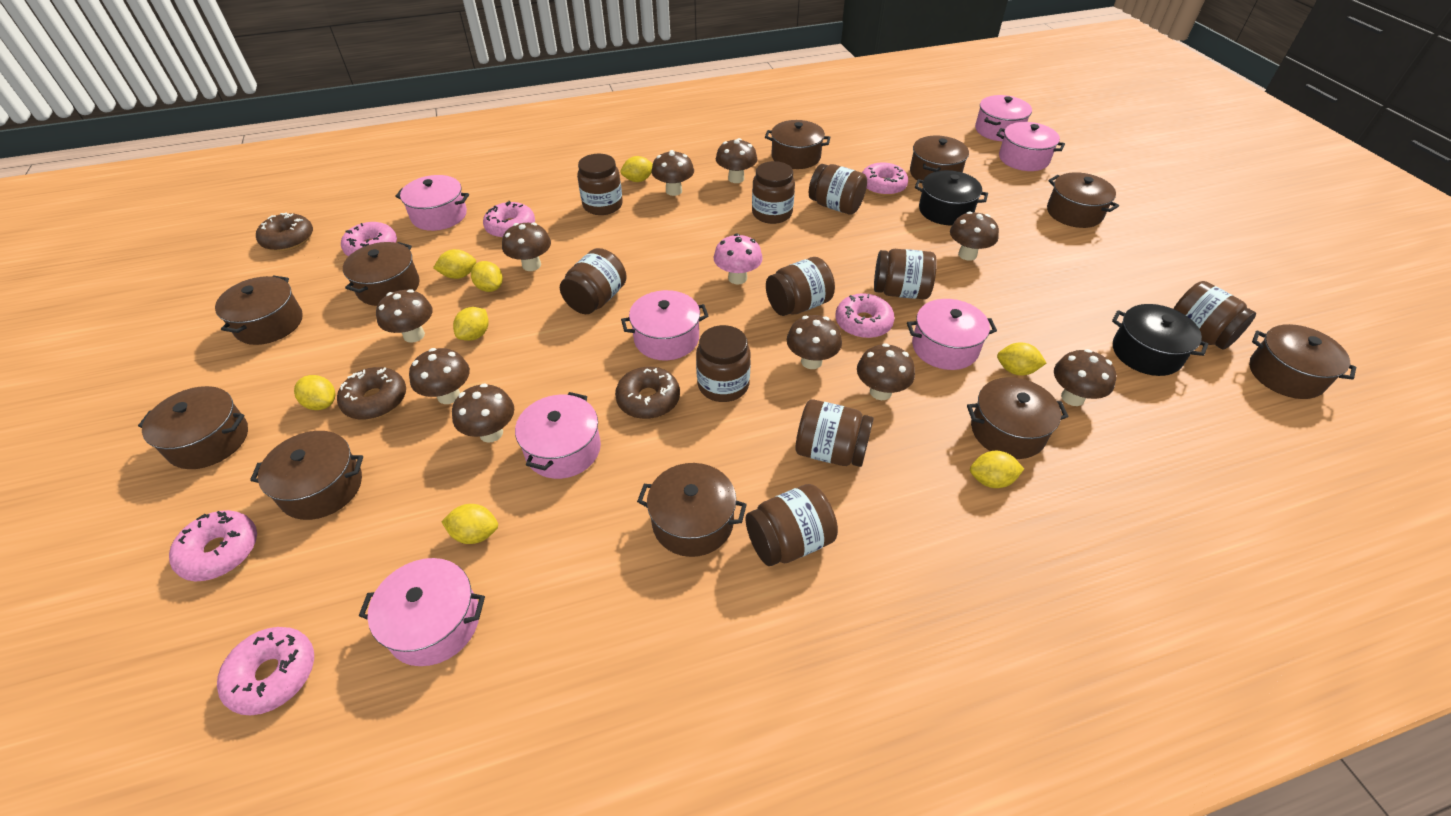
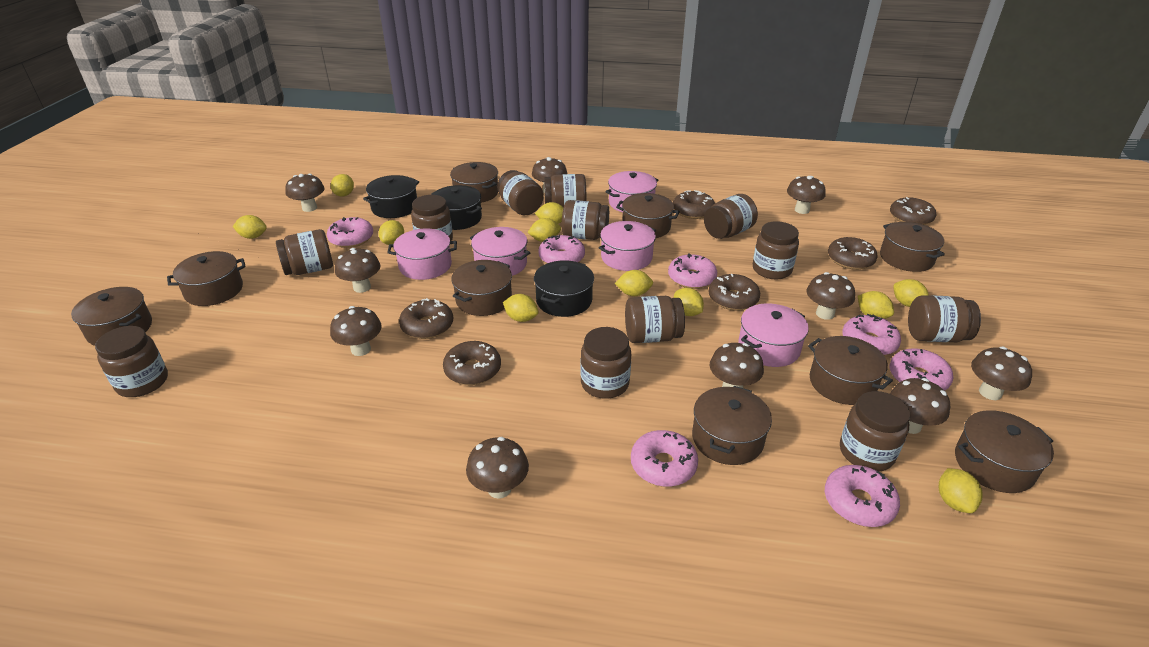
black pot: [915,170,988,225] [1112,304,1208,376] = 2 -> [363,175,419,218] [431,185,482,230] [534,260,594,317] = 3
brown donut: [256,213,313,251] [337,367,406,420] [615,367,680,419] = 3 -> [399,298,453,339] [443,341,501,385] [673,190,715,219] [708,274,760,311] [828,237,878,270] [890,197,936,225] = 6
brown jar: [560,248,627,314] [577,154,623,215] [696,325,751,402] [746,484,838,566] [752,161,795,224] [766,257,835,316] [796,399,873,467] [809,164,867,215] [874,249,937,299] [1173,281,1256,349] = 10 -> [95,326,168,397] [276,229,333,275] [411,195,453,241] [497,170,544,215] [544,174,586,208] [562,200,609,240] [581,327,631,399] [625,296,685,343] [704,194,758,239] [753,221,799,279] [840,391,910,471] [908,295,981,342] = 12
brown pot: [138,386,248,469] [215,276,303,345] [250,431,363,520] [343,242,419,306] [637,463,747,557] [765,120,831,169] [910,136,969,180] [967,377,1068,459] [1047,172,1119,228] [1249,324,1356,399] = 10 -> [71,287,152,346] [167,251,246,306] [450,162,498,203] [451,260,512,316] [616,193,680,238] [692,386,772,465] [808,336,893,405] [880,222,945,272] [955,410,1054,493] = 9
pink donut: [169,510,257,581] [217,627,314,715] [341,222,397,256] [483,201,535,238] [836,293,895,339] [862,162,908,196] = 6 -> [327,217,373,248] [538,235,585,263] [631,430,698,487] [668,253,717,289] [825,465,900,527] [842,314,901,355] [890,348,953,391] = 7
pink mushroom: [714,234,763,284] = 1 -> none = 0
pink pot: [359,558,485,666] [395,175,469,231] [515,392,601,479] [621,290,709,360] [907,299,997,370] [975,95,1032,141] [997,122,1065,171] = 7 -> [387,229,457,280] [470,227,530,276] [599,221,656,271] [605,171,659,212] [738,303,809,367] = 5
yellow lemon: [294,375,336,410] [433,249,476,279] [441,504,498,544] [453,307,489,341] [471,261,503,292] [620,156,653,182] [970,451,1024,488] [997,342,1046,376] = 8 -> [233,215,267,239] [330,174,354,196] [379,220,404,245] [503,294,539,322] [527,218,561,242] [535,202,563,224] [615,270,653,296] [674,288,704,316] [858,291,894,319] [893,279,929,307] [939,468,983,513] = 11

